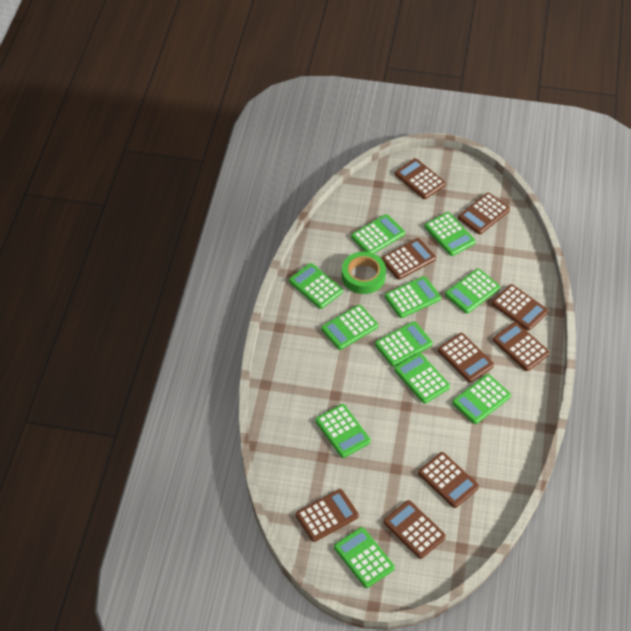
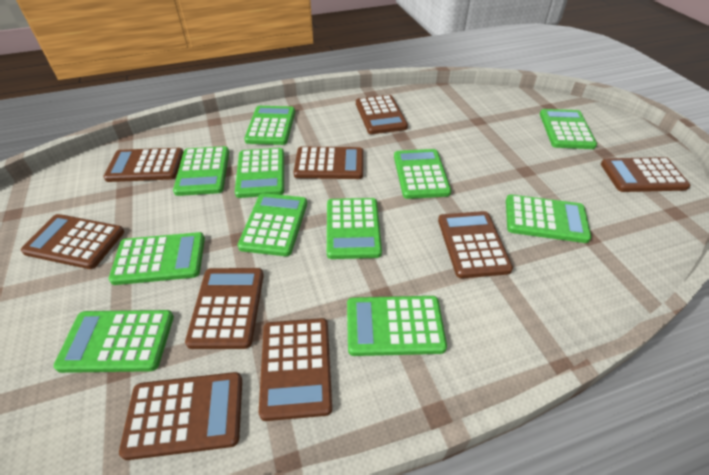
green tape: [342,252,386,294] = 1 -> none = 0

